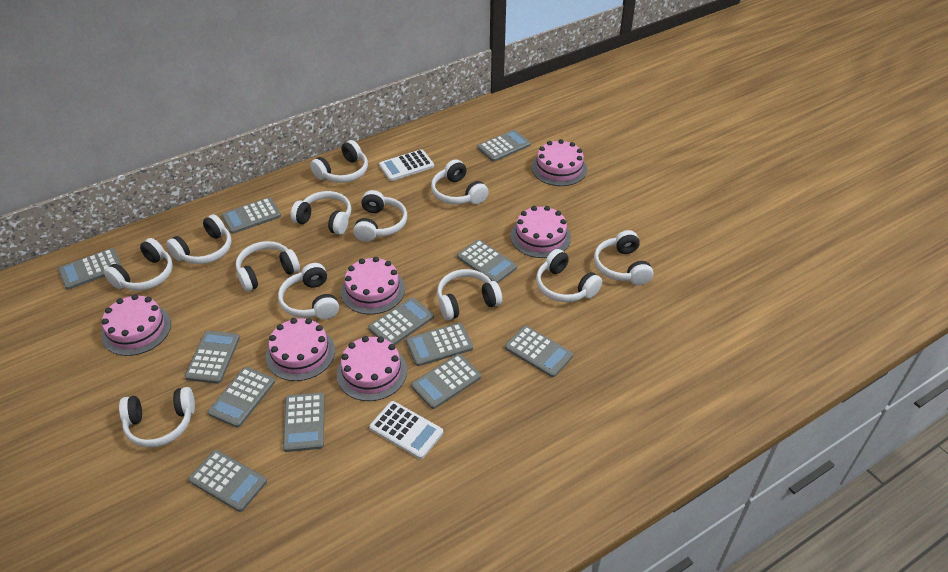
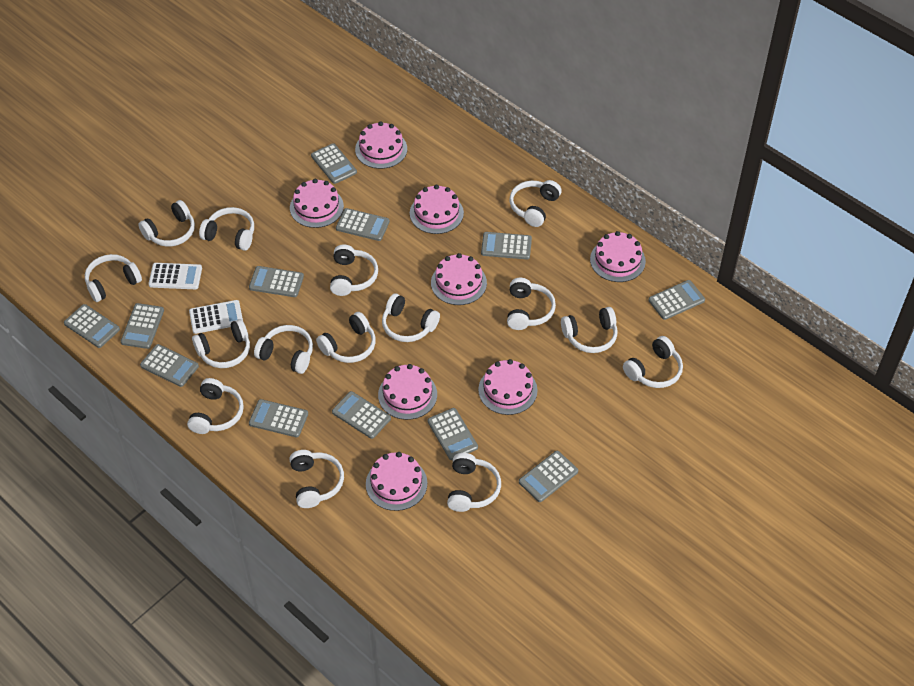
pink cake: [101,294,171,356] [266,318,335,381] [337,336,407,401] [341,257,405,314] [511,206,571,258] [532,139,587,186] = 6 -> [290,179,344,228] [355,122,407,169] [366,452,427,511] [378,364,437,420] [410,185,464,234] [431,253,487,305] [478,359,538,415] [590,231,646,282] = 8
white headphones: [104,238,173,291] [119,387,195,448] [166,214,231,264] [236,241,300,292] [278,263,339,319] [291,191,351,235] [310,140,368,183] [353,190,407,242] [431,159,489,204] [437,269,502,320] [536,249,602,302] [594,230,653,285] = 12 -> [85,254,142,302] [138,200,195,247] [187,378,244,434] [192,319,250,368] [199,207,254,251] [254,325,313,374] [289,450,344,508] [316,312,376,363] [330,244,378,296] [382,293,440,342] [447,453,501,512] [507,278,556,330] [509,180,562,227] [561,307,618,353] [623,336,683,388] = 15

